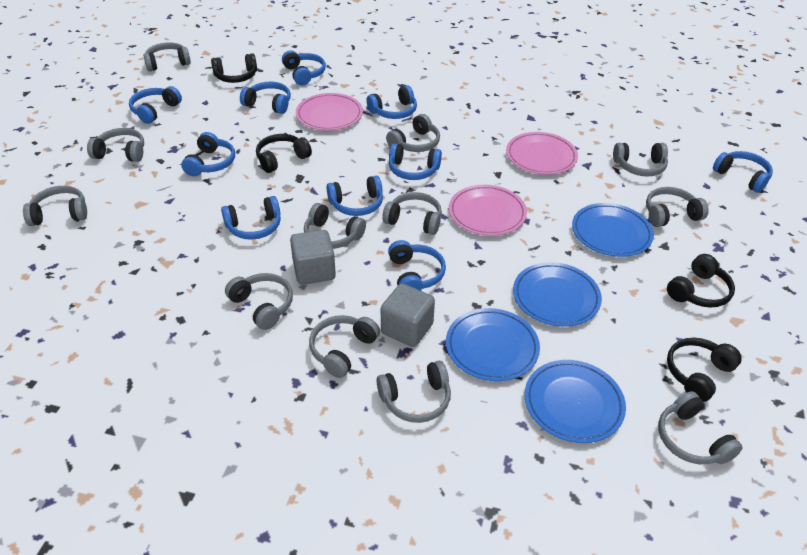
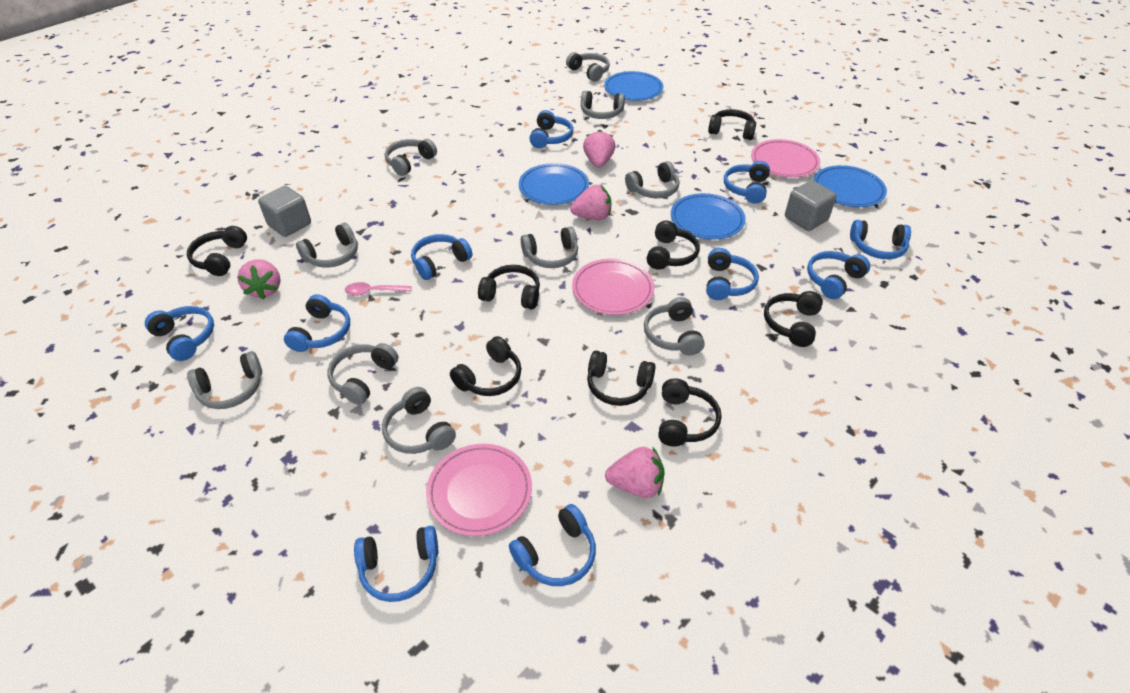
black headphones: [211,53,257,83] [256,134,312,173] [667,254,735,308] [667,338,742,402] = 4 -> [187,226,247,276] [450,336,521,396] [478,265,540,309] [587,351,656,406] [647,221,700,270] [658,378,722,446] [708,109,756,140] [764,291,823,347] = 8
grey headphones: [23,186,87,226] [87,128,144,162] [143,42,191,71] [225,273,293,330] [304,203,366,249] [309,315,380,378] [377,361,451,423] [382,192,442,235] [386,114,440,152] [613,143,668,177] [646,187,709,227] [658,391,743,464] = 12 -> [187,351,262,409] [296,223,358,268] [327,343,399,405] [382,387,456,454] [385,139,437,176] [521,227,578,268] [566,52,610,82] [581,91,625,119] [625,161,679,198] [644,297,705,355] = 10
pink spoon: none = 0 -> [345,282,411,296] = 1
pink strawberry: none = 0 -> [237,259,281,300] [570,185,611,220] [583,130,615,168] [605,447,665,498] = 4

